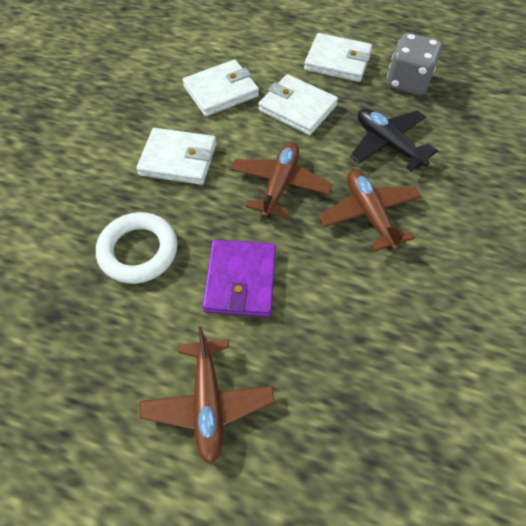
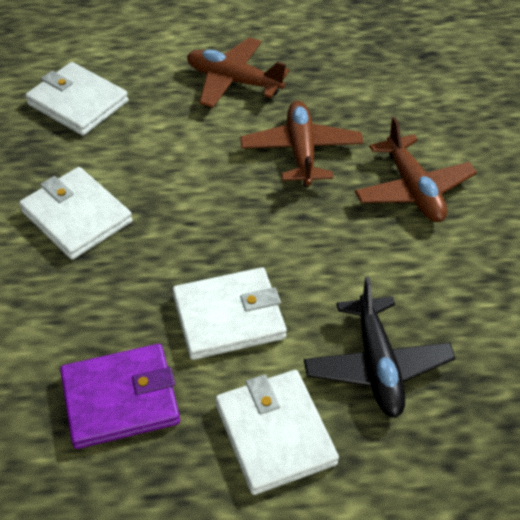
grey dice: [387,33,442,95] = 1 -> none = 0
white ring: [96,212,177,284] = 1 -> none = 0

